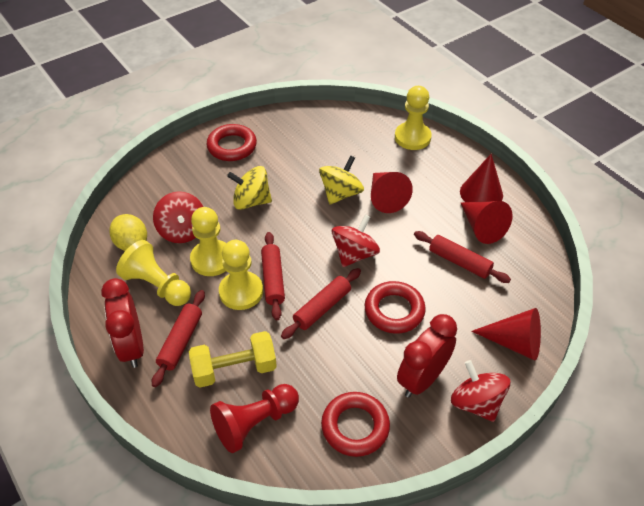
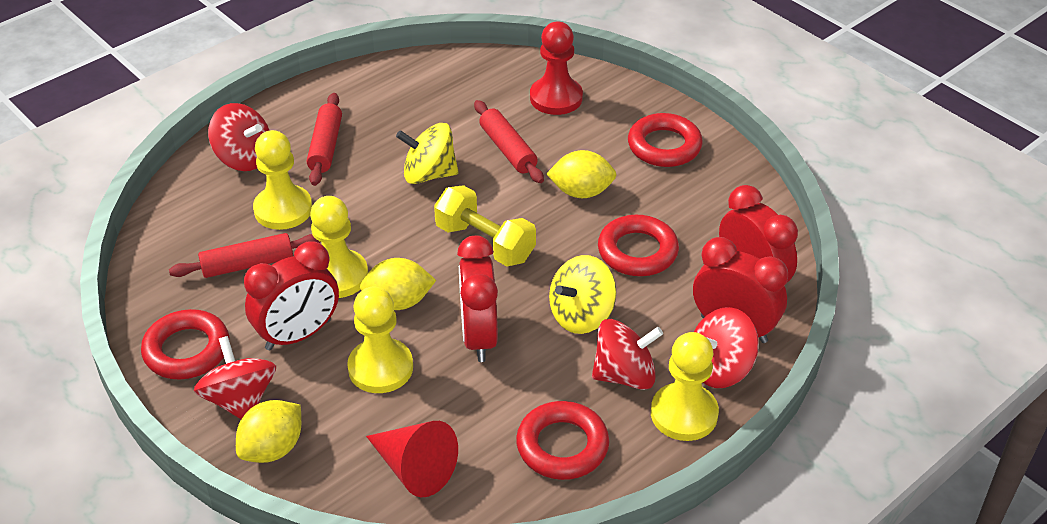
red clock: [101,278,144,368] [397,314,457,398] = 2 -> [244,241,339,350] [457,236,498,362] [693,237,788,343] [719,185,798,282] = 4
red cone: [371,172,413,213] [460,154,503,202] [460,201,512,244] [471,308,541,361] = 4 -> [366,421,458,497] = 1
red ring: [206,124,257,161] [321,392,390,457] [365,281,426,334] = 3 -> [141,309,229,380] [516,401,609,480] [598,215,679,276] [628,113,703,167] = 4
red rolling pin: [152,290,205,387] [261,232,285,320] [281,268,361,339] [414,231,511,283] = 4 -> [169,233,320,278] [307,93,342,186] [474,100,544,183] = 3
red spinning top: [153,191,203,243] [332,215,380,267] [451,360,511,422] = 3 -> [194,336,276,419] [208,103,270,171] [592,319,663,390] [694,307,759,388] = 4
yellow lemon: [109,214,147,251] = 1 -> [236,400,301,463] [360,258,436,310] [546,150,616,198] = 3

